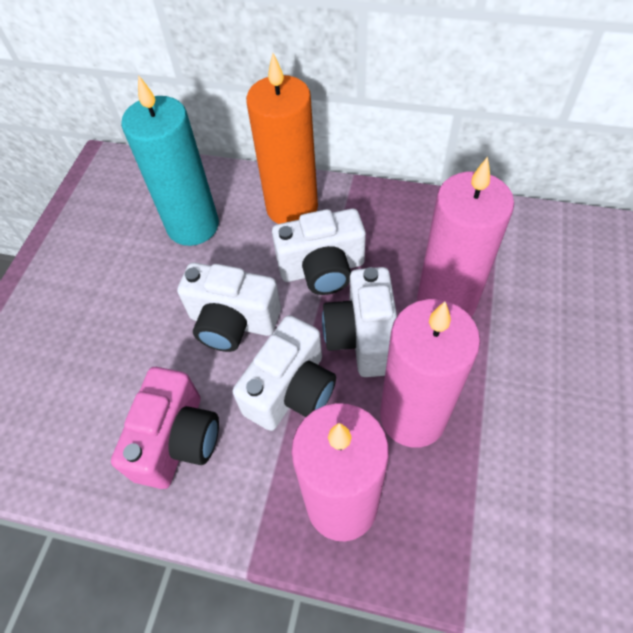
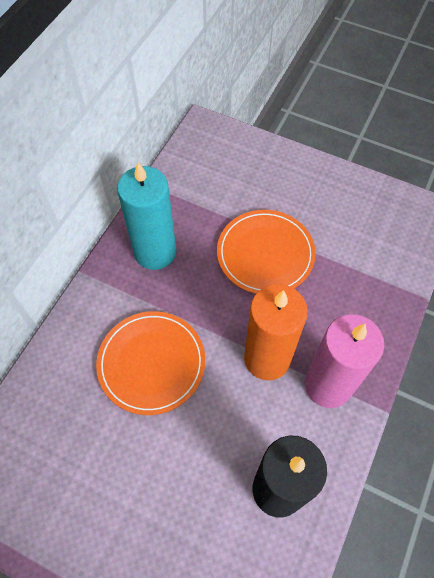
black candle: none = 0 -> [253,436,327,518] = 1
orange plate: none = 0 -> [96,311,205,415] [217,210,316,294] = 2
pink camera: [111,367,219,489] = 1 -> none = 0
pink candle: [291,403,389,541] [380,299,480,448] [417,156,514,317] = 3 -> [305,314,384,408] = 1
white camera: [177,262,281,352] [233,315,336,431] [272,209,366,295] [322,267,397,377] = 4 -> none = 0

